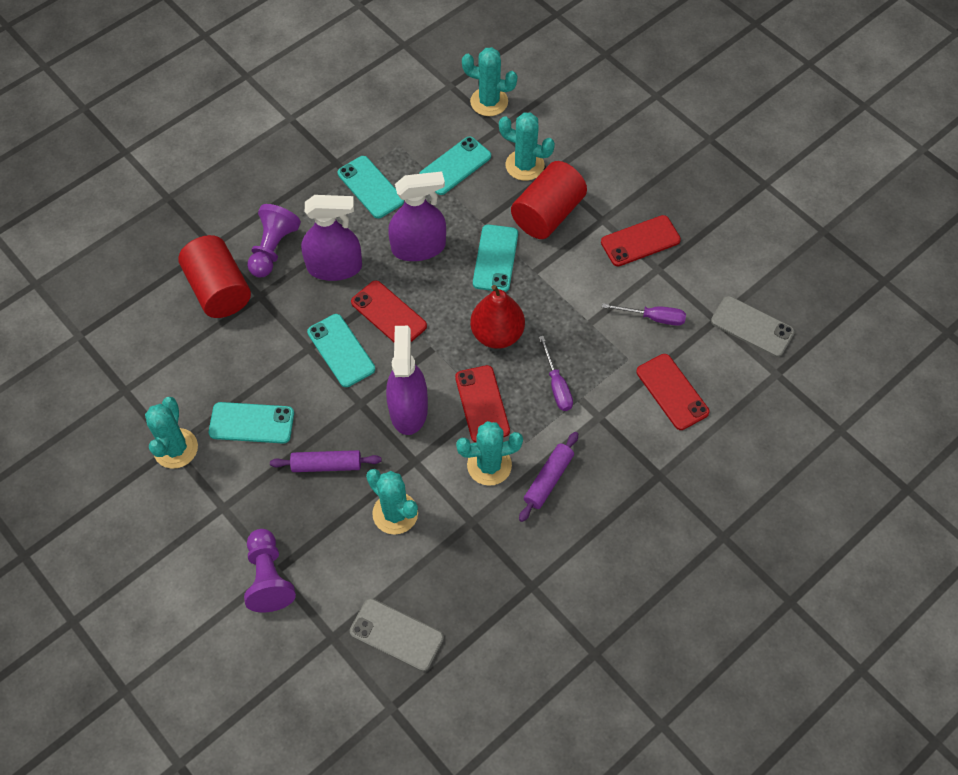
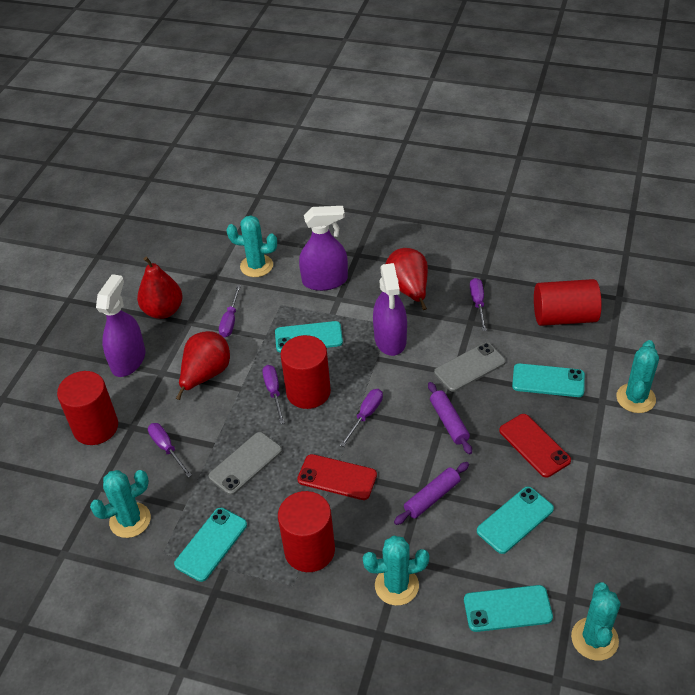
purple pawn: [244,529,296,612] [247,204,301,278] = 2 -> none = 0
purple screwdriver: [539,336,573,411] [602,303,686,326] = 2 -> [148,423,192,478] [219,285,241,338] [262,365,285,424] [340,389,383,447] [470,278,487,331] = 5
red cylinder: [178,235,251,318] [511,161,587,239] = 2 -> [57,371,118,445] [278,491,335,572] [280,335,331,409] [534,279,602,326] = 4
red pear: [470,285,525,349] = 1 -> [137,257,183,319] [176,331,230,400] [385,248,428,310] = 3
red phone: [351,280,427,342] [455,365,510,443] [601,215,681,266] [636,354,710,430] = 4 -> [297,454,377,500] [499,414,571,478] = 2

